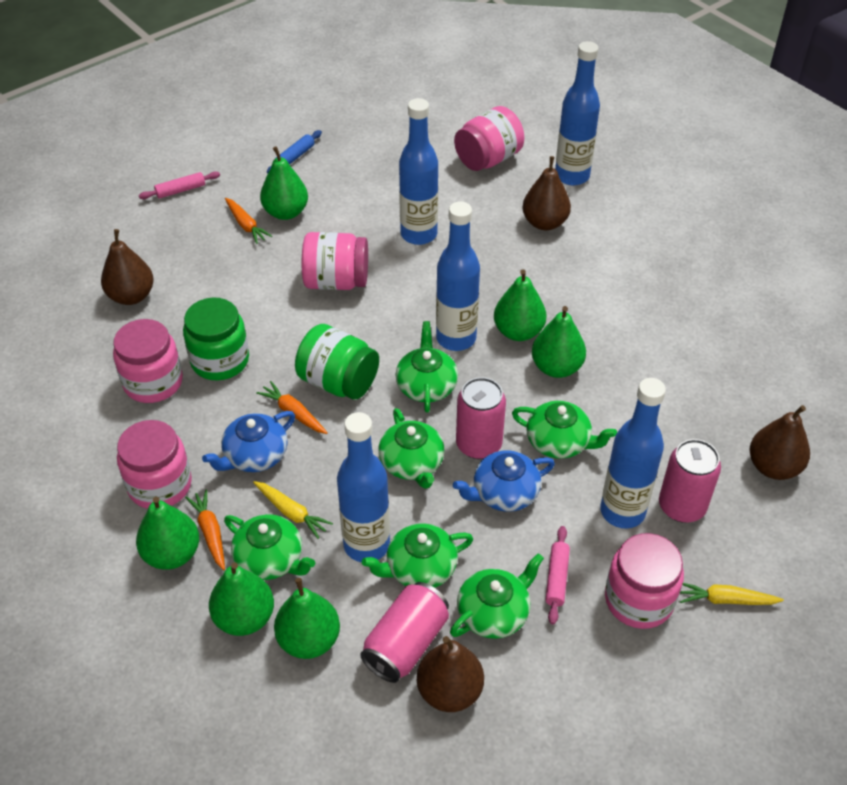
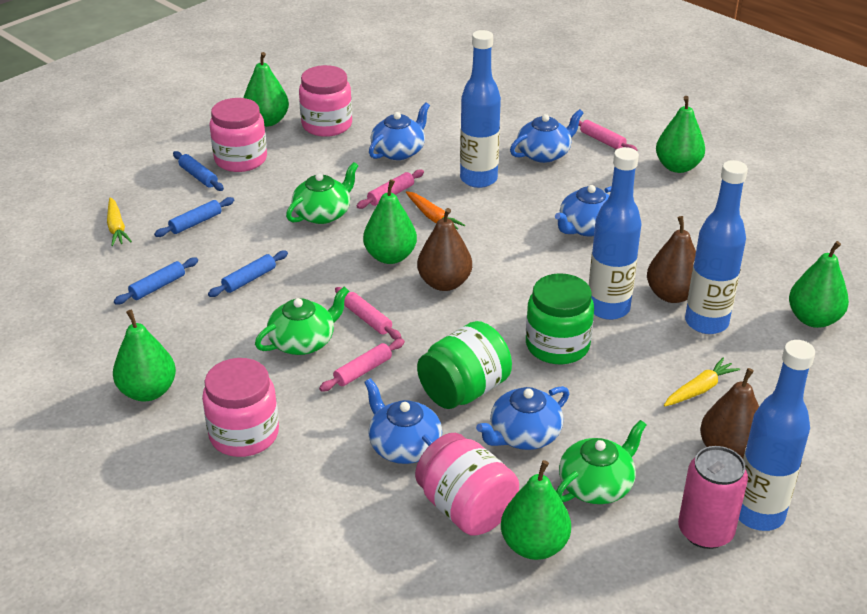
blue bottle: [337,412,390,562] [399,98,438,245] [436,201,480,351] [555,41,600,186] [600,378,666,529] = 5 -> [460,30,501,188] [589,147,641,320] [685,160,748,334] [739,340,815,531] = 4
blue rolling pin: [267,130,322,174] = 1 -> [114,257,198,305] [154,197,234,237] [173,151,224,191] [208,251,288,297] = 4
blue teapot: [202,411,295,472] [453,450,555,512] = 2 -> [364,378,442,464] [369,102,430,160] [476,386,569,450] [510,109,584,163] [555,185,612,236] = 5
brown pear: [101,229,154,305] [417,636,484,712] [522,156,571,230] [750,405,810,480] = 4 -> [417,208,472,291] [647,216,696,303] [700,368,759,459] = 3
green teapot: [224,514,315,580] [362,524,473,588] [378,408,444,489] [395,321,458,413] [450,553,544,639] [512,401,617,459] = 6 -> [255,286,349,355] [286,162,358,224] [556,420,646,504] = 3
orange carrot: [185,490,225,570] [225,198,272,244] [256,381,328,434] = 3 -> [406,191,465,230] = 1
pink can: [360,582,449,683] [456,377,506,459] [659,439,721,523] = 3 -> [678,446,748,549] = 1
pink jar: [113,319,183,403] [117,420,192,509] [302,232,368,290] [454,106,524,171] [605,533,684,629] = 5 -> [202,358,279,457] [209,98,267,172] [299,65,352,137] [415,433,519,536] = 4
pink rolling pin: [139,171,220,199] [545,526,570,625] = 2 -> [319,339,405,392] [335,287,402,340] [357,169,424,209] [570,119,637,151] = 4

